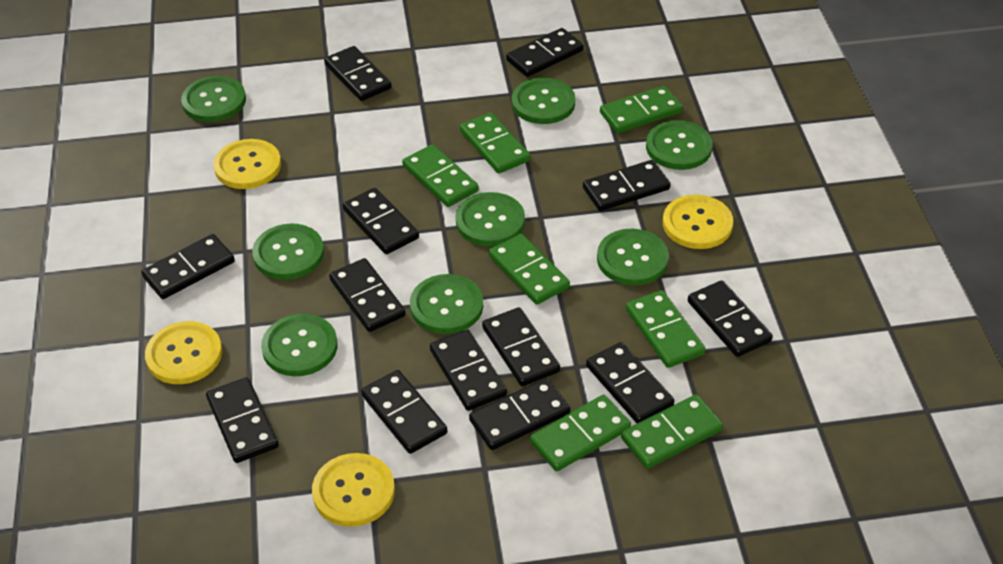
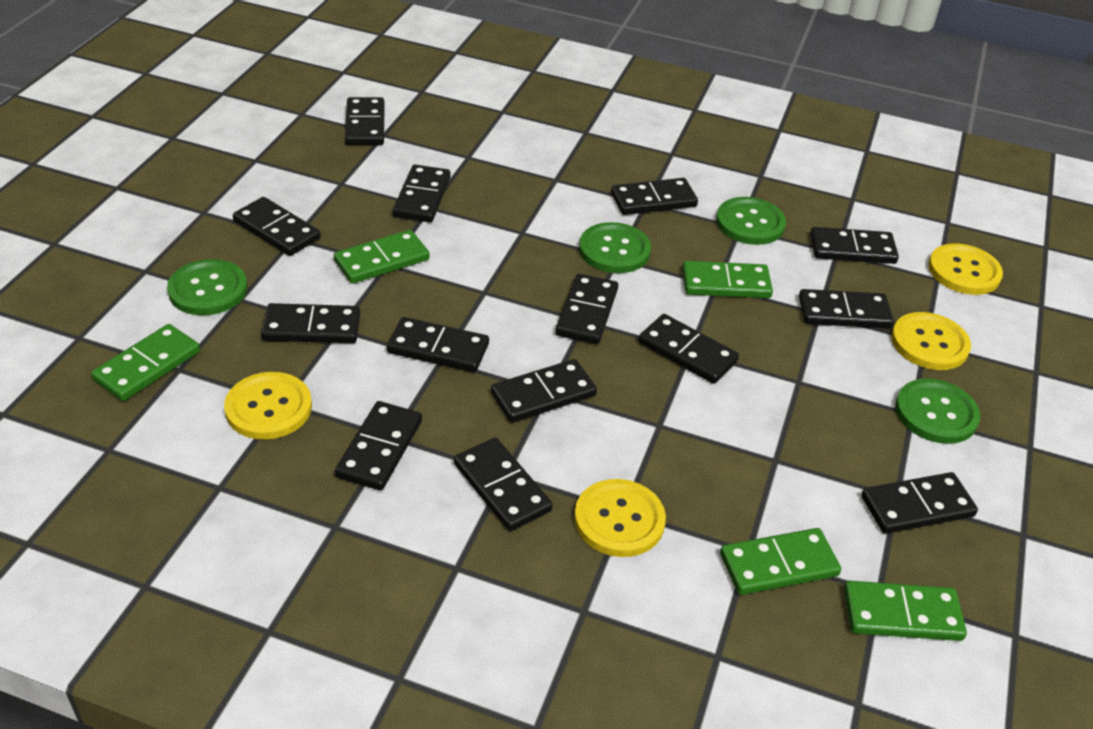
black domino: [141,234,235,299] [206,377,279,463] [324,46,392,101] [329,258,406,332] [343,188,419,254] [361,370,447,454] [430,329,507,411] [469,378,570,450] [482,307,560,386] [506,28,584,77] [583,160,670,211] [586,342,674,423] [688,280,773,357] = 13 -> [233,197,321,256] [261,303,360,343] [335,401,422,490] [345,97,385,145] [387,317,489,372] [393,165,451,222] [454,438,553,531] [491,359,597,423] [555,274,618,344] [611,178,698,215] [638,314,739,384] [799,289,894,328] [810,227,899,264] [861,472,978,534] = 14
green button: [181,76,246,122] [252,224,324,280] [261,314,338,376] [410,274,483,334] [456,192,525,246] [512,78,575,124] [597,229,669,285] [646,120,713,170] = 8 -> [167,259,248,315] [579,222,651,273] [716,197,786,245] [895,379,980,444] = 4
green domino: [402,144,479,207] [460,112,530,174] [489,233,570,304] [530,395,631,471] [600,86,683,133] [621,394,723,469] [626,290,705,368] = 7 -> [91,324,200,401] [334,230,430,284] [682,261,773,298] [720,528,841,595] [844,581,967,641] = 5

